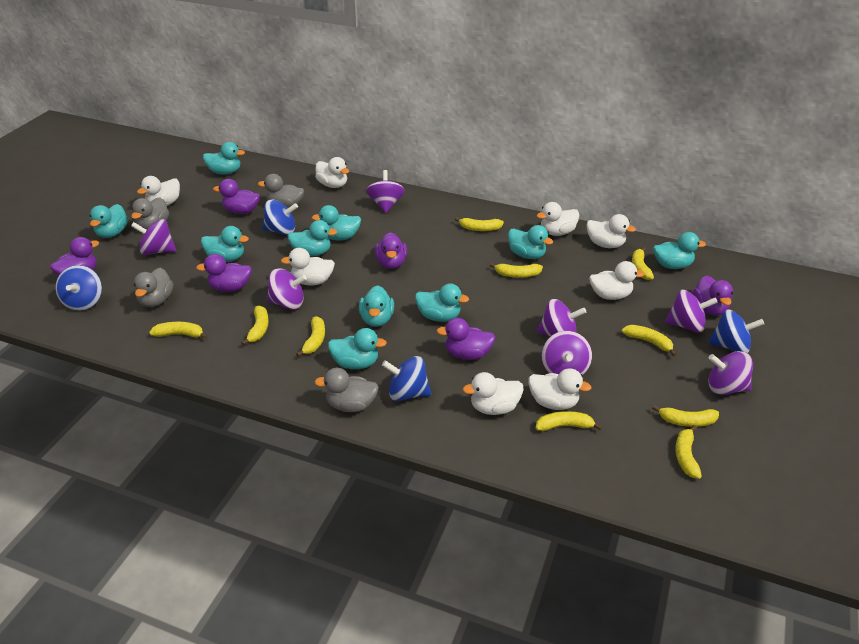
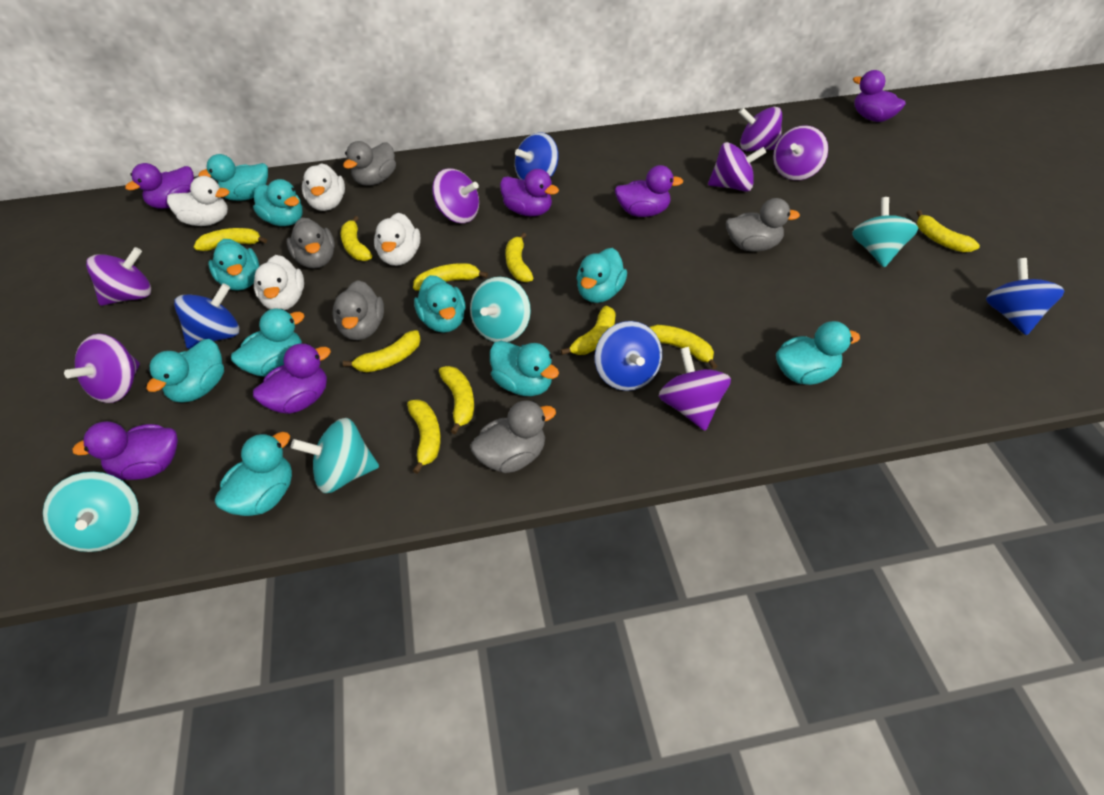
grey duck: [131,197,169,230] [134,268,173,307] [258,174,304,208] [315,368,379,412] = 4 -> [287,218,335,269] [332,280,384,340] [343,141,396,186] [470,400,556,473] [726,198,800,252] = 5
turquoise spinning top: none = 0 -> [43,472,139,552] [291,418,379,493] [470,277,531,342] [852,197,918,267] = 4
white duck: [137,176,180,206] [281,248,335,285] [315,157,349,188] [463,372,524,415] [528,368,592,410] [536,202,579,236] [586,214,636,248] [589,261,645,300] = 8 -> [167,176,229,226] [254,255,304,310] [302,163,345,211] [374,213,420,266] = 4

